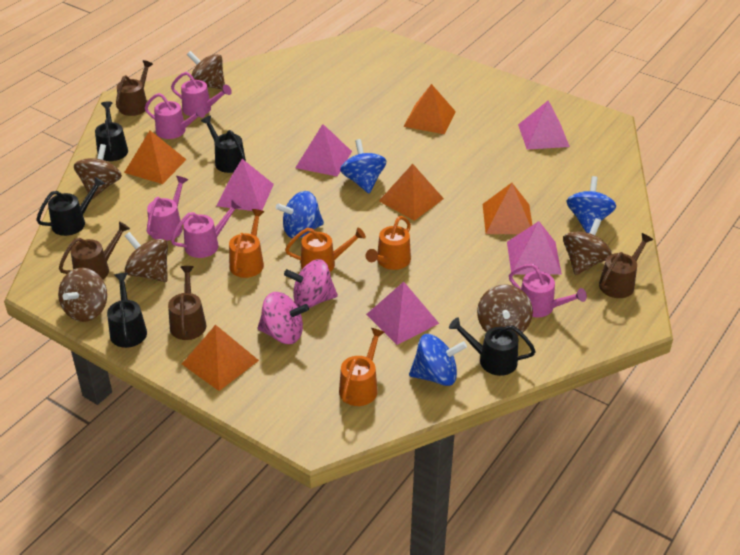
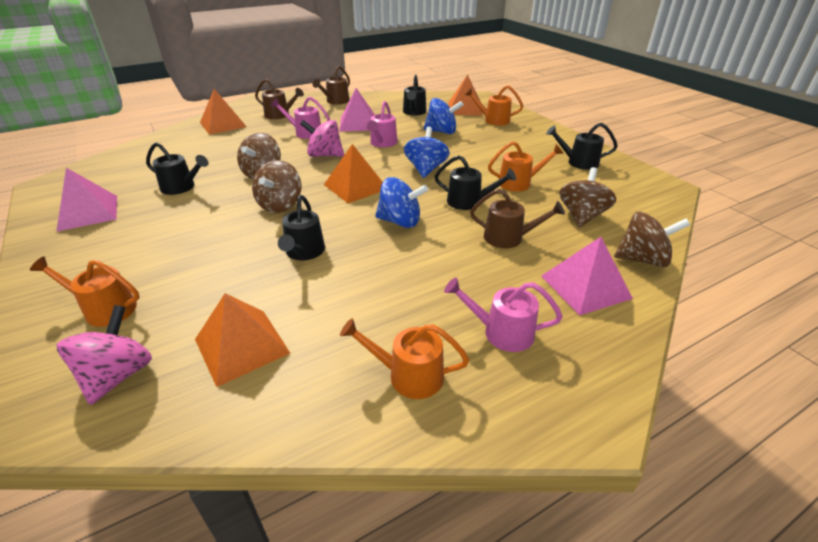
blue spinning top: [276,191,324,238] [340,139,387,193] [409,334,467,386] [567,176,616,233] = 4 -> [375,177,428,228] [404,127,450,178] [424,98,464,134] = 3
brown spinning top: [58,268,107,322] [74,144,122,199] [125,232,168,282] [187,51,225,89] [477,284,533,336] [563,218,612,275] = 6 -> [237,133,281,179] [252,160,302,213] [559,167,616,227] [614,212,690,267] = 4
brown watering can: [59,221,130,279] [116,60,153,116] [168,266,206,340] [599,233,653,298] = 4 -> [255,79,304,119] [313,66,350,105] [470,189,565,248] = 3
orange pyramid: [124,131,187,184] [182,325,259,391] [379,164,444,221] [403,84,456,134] [483,183,532,234] = 5 -> [195,293,290,387] [200,89,247,135] [324,144,383,203] [448,75,483,116] = 4
pink pyramid: [217,159,274,211] [295,124,352,177] [366,282,439,345] [507,221,562,275] [518,101,570,150] = 5 -> [56,168,117,232] [339,88,375,131] [541,237,633,315] = 3
pink watering can: [145,93,205,139] [147,176,188,241] [171,72,232,116] [171,199,242,258] [509,264,587,317] = 5 -> [271,97,330,139] [367,101,398,147] [444,278,563,352] = 3

